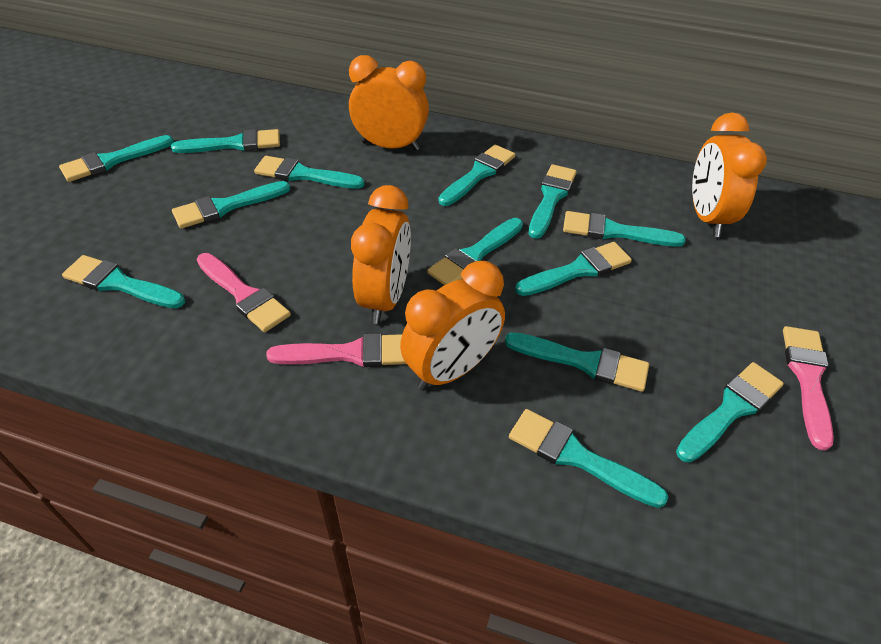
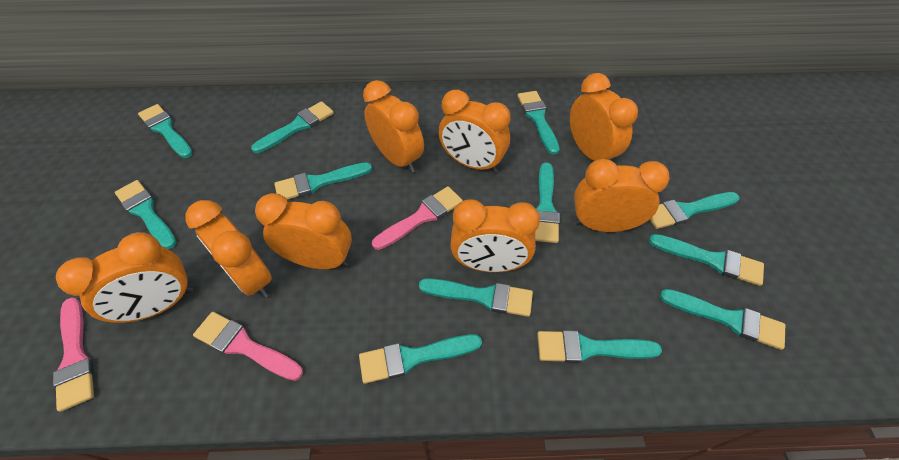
orange clock: [349,55,429,151] [351,185,411,324] [400,261,505,391] [692,112,767,237] = 4 -> [56,232,193,323] [186,200,272,298] [255,193,352,269] [363,80,424,173] [439,90,511,173] [450,199,540,272] [570,73,638,161] [574,159,670,232] = 8
turquoise brush: [59,135,174,182] [62,255,185,308] [171,129,280,153] [172,181,290,229] [254,156,365,189] [427,218,523,285] [438,145,515,206] [505,332,649,392] [509,409,669,508] [515,242,632,296] [529,164,577,239] [563,211,686,247] [676,362,784,463] = 13 -> [115,180,177,249] [138,104,193,158] [251,101,334,153] [274,162,372,200] [359,334,482,384] [419,278,533,317] [517,91,560,155] [535,162,560,243] [537,330,662,363] [649,192,739,229] [649,234,764,286] [660,289,785,350] = 12

